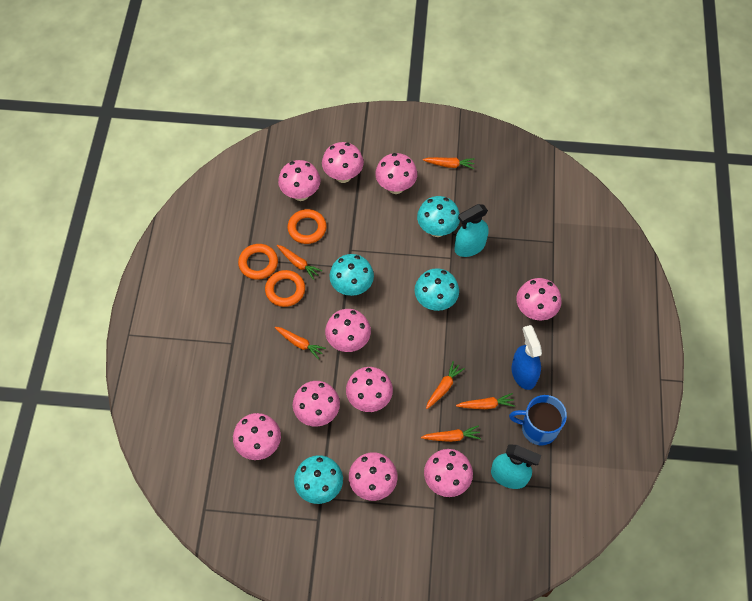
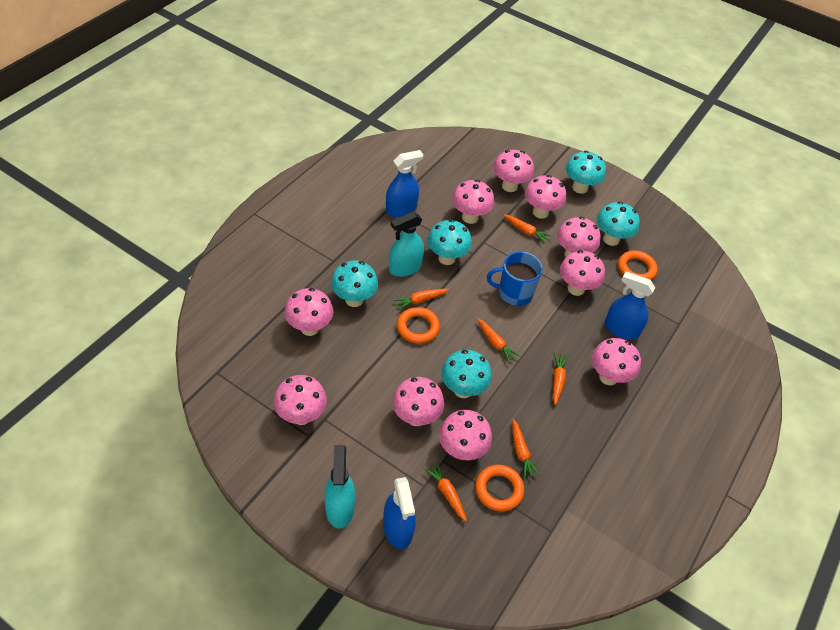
blue spray bottle: [511,325,542,390] = 1 -> [383,477,416,549] [386,150,423,217] [605,271,655,340] = 3
turquoise mushroom: [294,455,343,504] [329,254,374,296] [414,268,459,311] [417,196,460,237] = 4 -> [331,260,378,307] [428,219,472,265] [441,350,492,398] [566,151,606,194] [597,202,640,246] = 5

